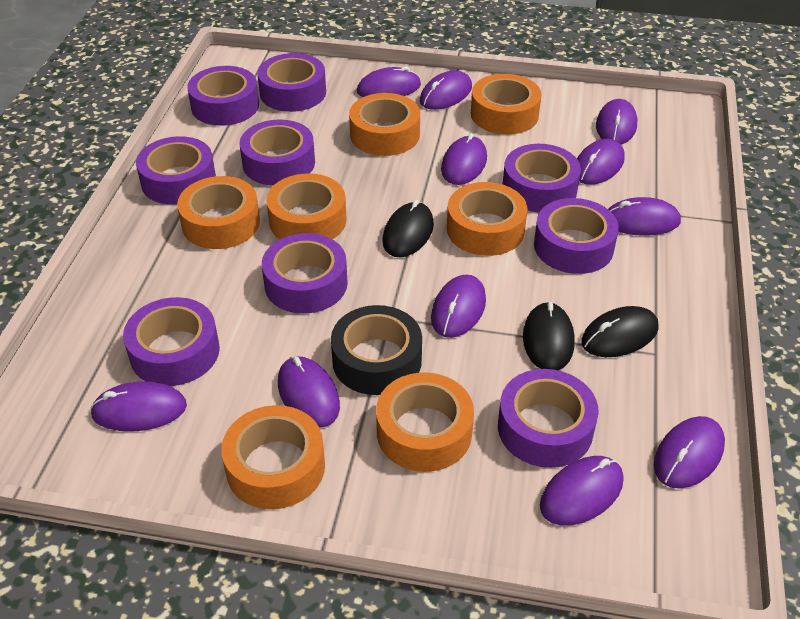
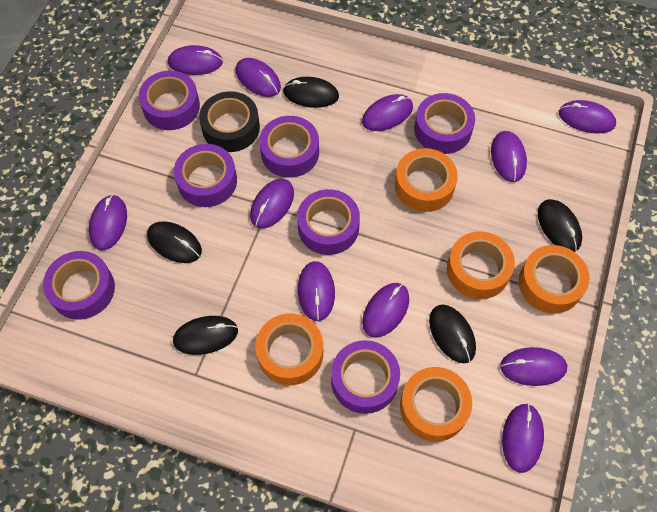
black mouse: [382,200,434,258] [523,302,575,370] [581,306,659,357] = 3 -> [147,221,202,263] [173,316,238,355] [283,77,339,108] [429,305,476,363] [538,199,582,252] = 5
orange tape: [177,176,260,249] [221,405,325,509] [266,173,347,239] [349,93,420,156] [376,373,474,472] [447,182,528,256] [471,74,542,134] = 7 -> [255,314,323,385] [395,148,458,212] [400,367,472,442] [447,232,515,299] [519,245,590,313] = 5
purple tape: [123,297,220,386] [136,136,216,205] [187,66,259,126] [240,119,315,186] [257,53,326,112] [262,233,348,314] [498,369,599,468] [503,144,581,212] [534,198,619,274] = 9 -> [43,251,115,320] [139,70,200,130] [174,144,237,207] [259,116,319,178] [297,189,360,255] [331,340,400,414] [414,93,475,154] = 7

